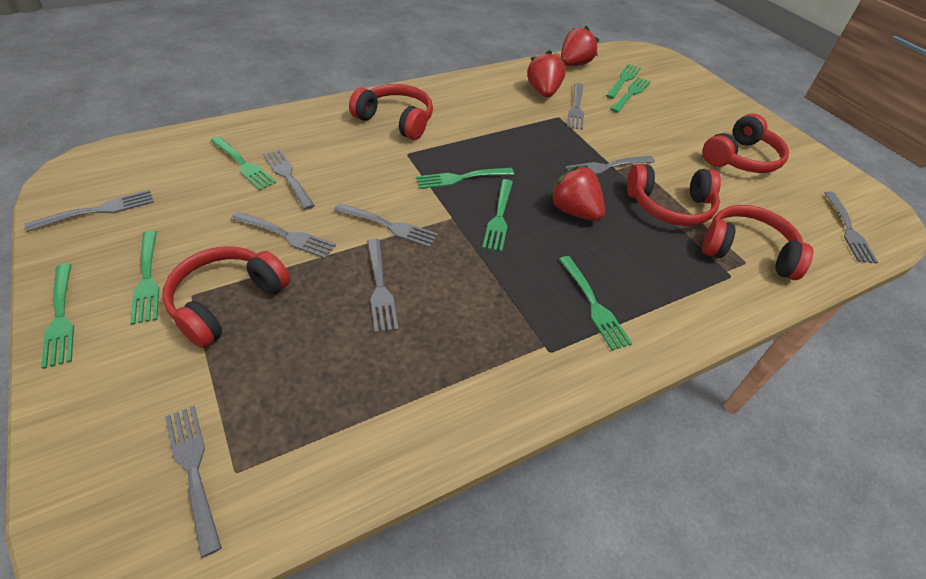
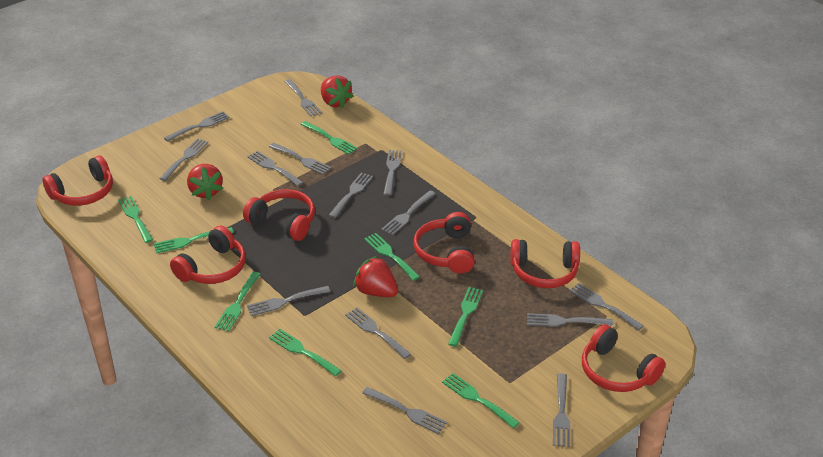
grey fork: [25,190,154,232] [165,406,222,558] [231,212,336,259] [263,149,315,210] [334,203,438,248] [367,239,399,333] [565,156,655,175] [567,83,584,130] [825,192,878,264] = 9 -> [159,139,208,181] [164,111,230,142] [247,151,303,186] [247,286,330,316] [269,143,331,175] [284,79,322,117] [328,173,373,218] [345,308,411,359] [362,387,447,434] [381,191,436,236] [384,150,402,196] [527,313,613,327] [553,373,570,447] [569,283,644,331] = 14
red headphones: [162,246,290,348] [349,84,433,140] [627,164,721,226] [702,113,789,173] [702,205,813,280] = 5 -> [42,155,113,206] [170,225,246,284] [243,189,315,241] [413,212,475,274] [511,239,580,288] [582,324,665,392] = 6

